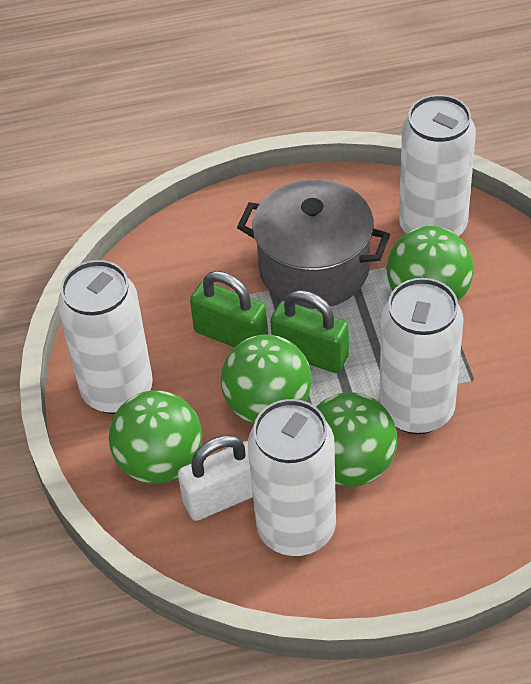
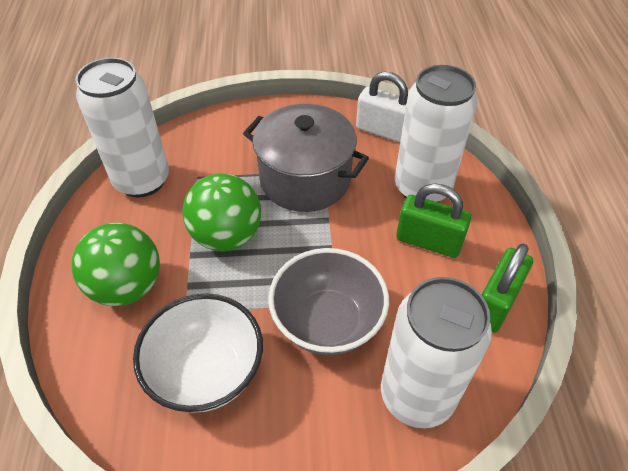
green ball: [109,390,202,484] [221,334,312,424] [316,392,397,487] [387,226,474,302] = 4 -> [72,223,160,306] [182,173,261,251] = 2
grey bowl: none = 0 -> [268,248,389,355] = 1
white bowl: none = 0 -> [133,293,263,413] = 1
white can: [58,260,153,414] [248,399,336,556] [379,278,464,434] [399,95,476,236] = 4 -> [75,58,169,198] [381,277,492,428] [395,65,477,202] = 3

